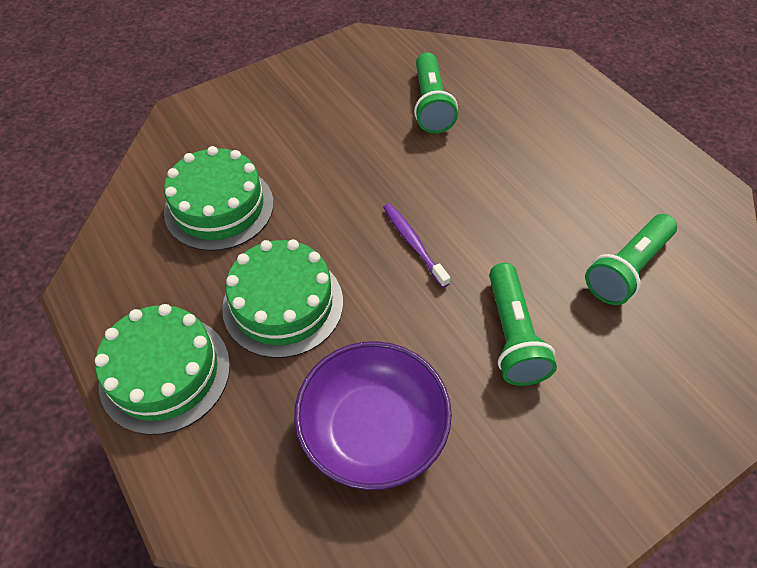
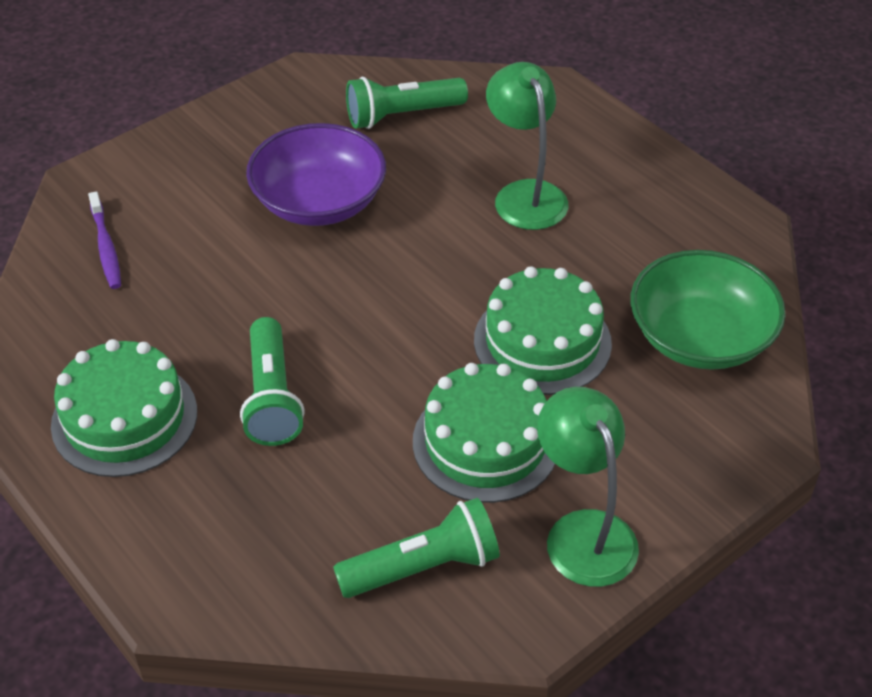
green bowl: none = 0 -> [631,250,786,370] = 1
green lamp: none = 0 -> [486,62,568,230] [537,387,639,587] = 2

